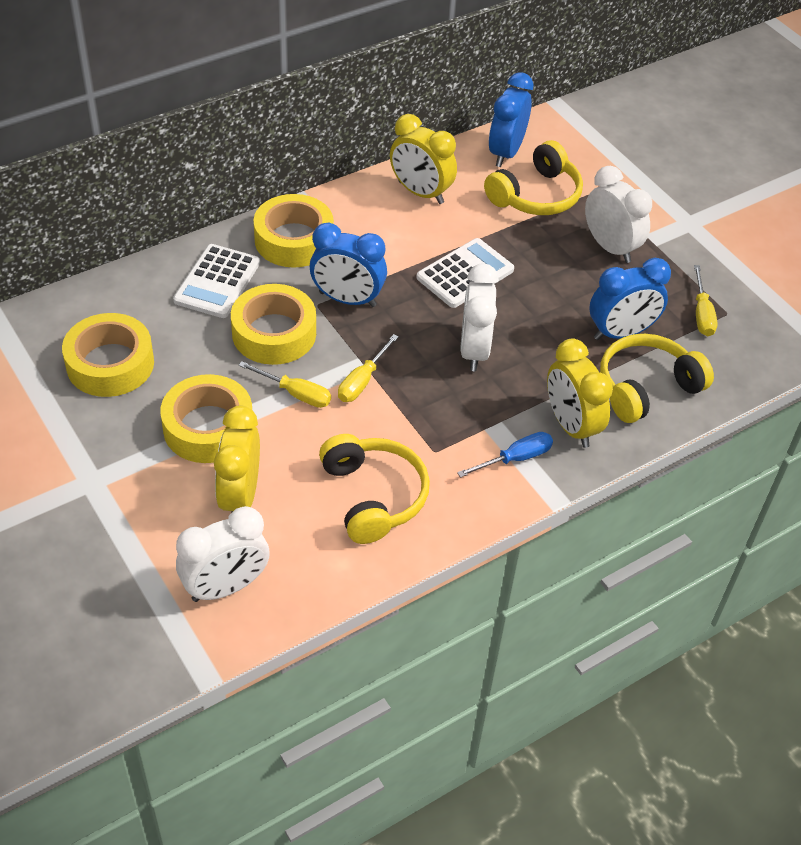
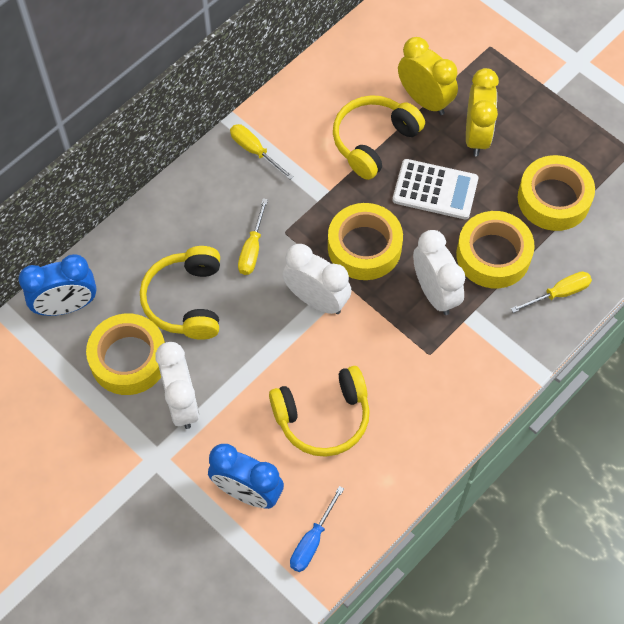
blue clock: [310,223,387,307] [489,72,534,167] [590,258,671,340] = 3 -> [19,254,97,316] [208,444,284,509] = 2
white calculator: [173,244,260,318] [416,238,514,308] = 2 -> [393,159,479,219] = 1
yellow clock: [214,405,260,512] [390,114,457,204] [547,339,613,448] = 3 -> [398,37,458,115] [466,68,499,157] = 2

